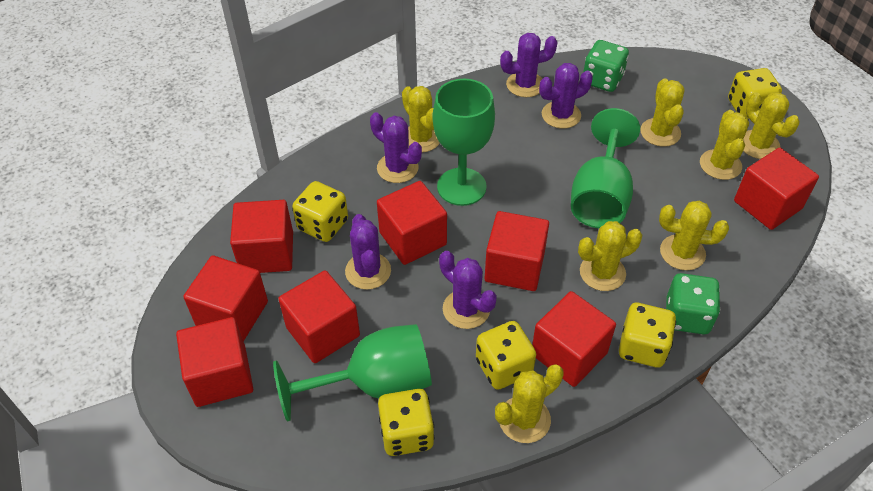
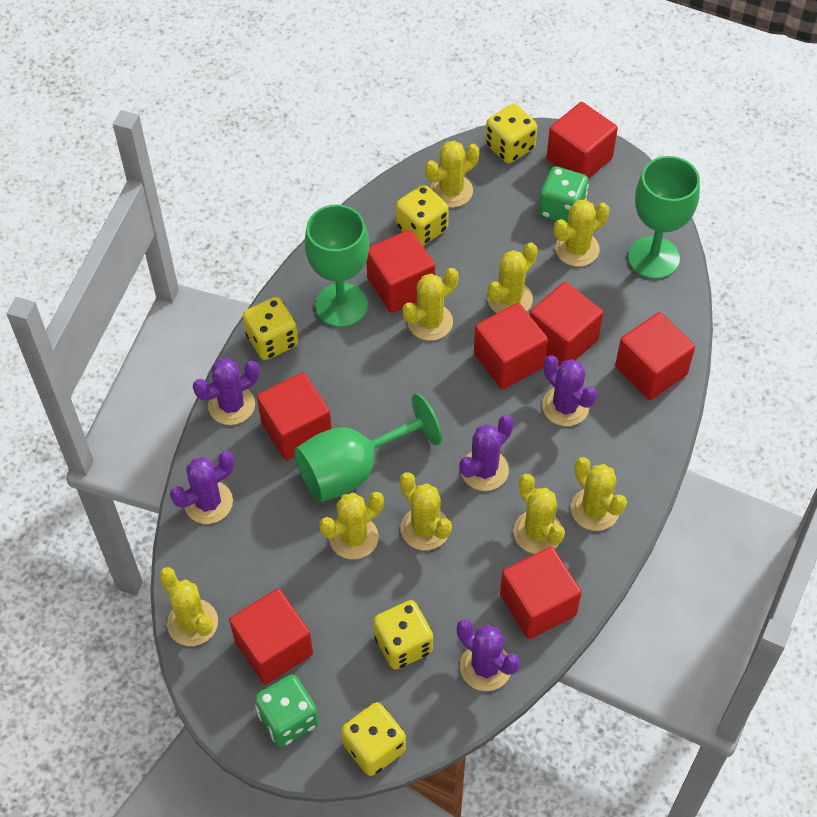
yellow cactus: [402,86,440,152] [495,364,564,443] [578,221,642,291] [640,78,684,147] [659,201,729,270] [700,110,749,180] [743,92,800,159] = 7 -> [159,567,218,646] [319,492,384,559] [399,472,452,550] [403,268,459,341] [425,141,479,208] [488,242,538,313] [513,474,565,554] [554,199,609,267] [571,457,627,531] = 9

